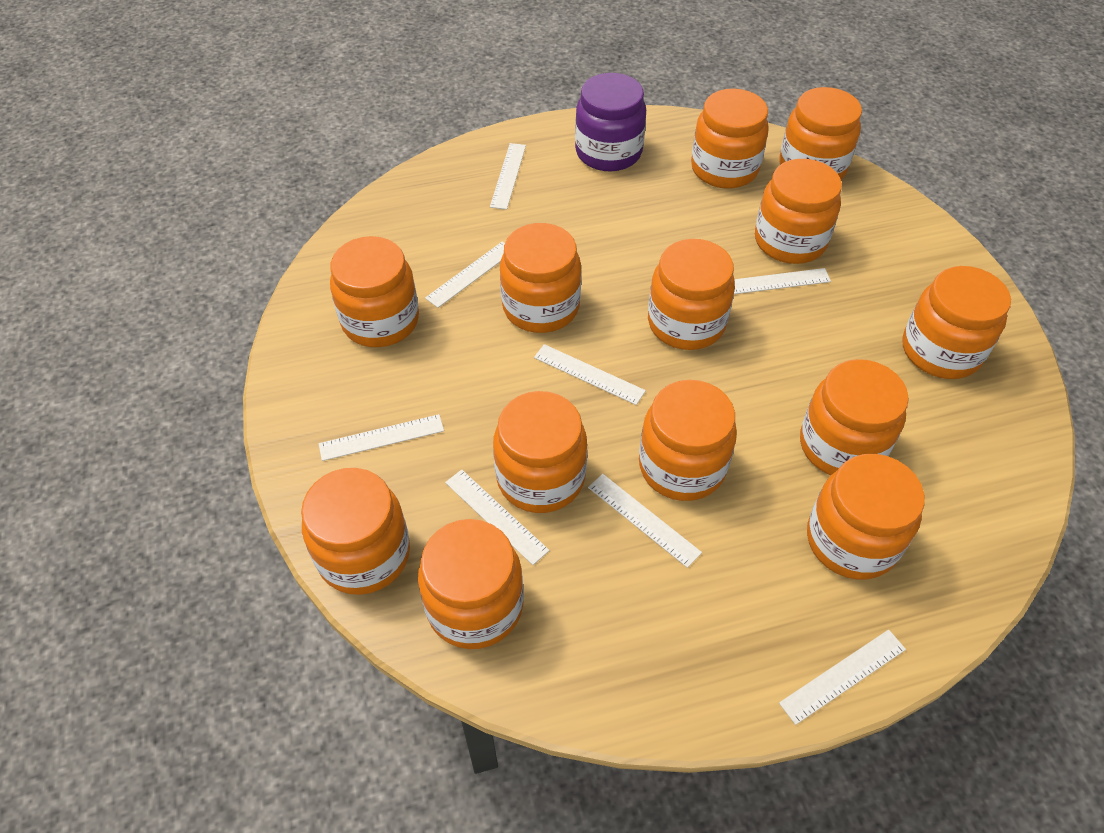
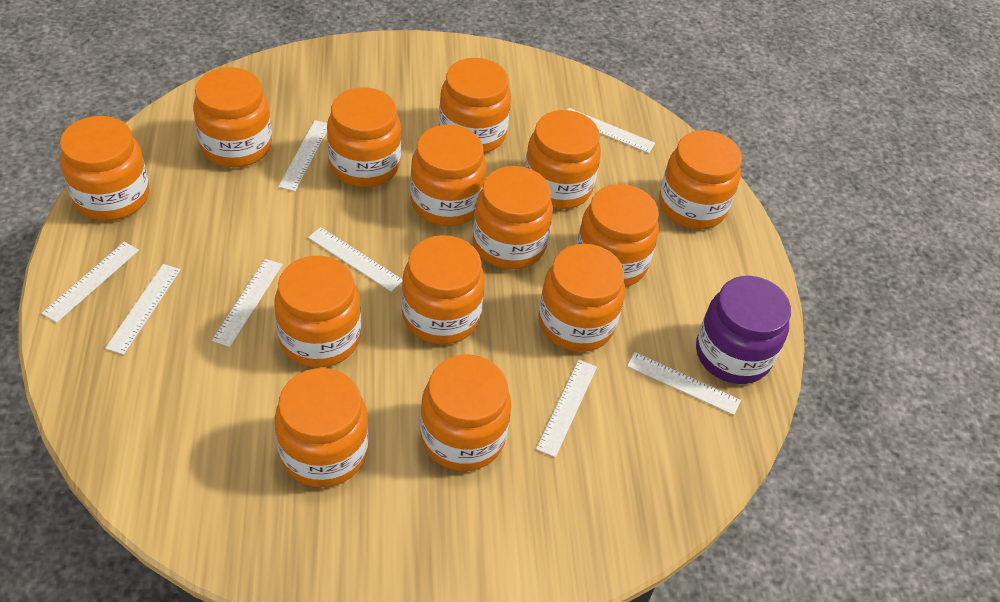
orange jar: [301,468,410,595] [330,236,419,347] [418,519,523,649] [493,391,587,513] [500,223,581,333] [639,380,737,501] [648,239,735,350] [691,89,769,188] [755,159,842,264] [779,87,862,180] [800,359,909,475] [807,454,925,580] [903,266,1011,379] = 13 -> [60,116,149,221] [193,67,272,167] [274,256,361,367] [274,368,369,487] [327,87,401,187] [401,235,485,344] [410,125,486,226] [420,354,511,471] [439,58,511,153] [473,166,553,269] [525,110,601,209] [538,244,625,352] [577,184,659,287] [659,130,742,229] = 14

